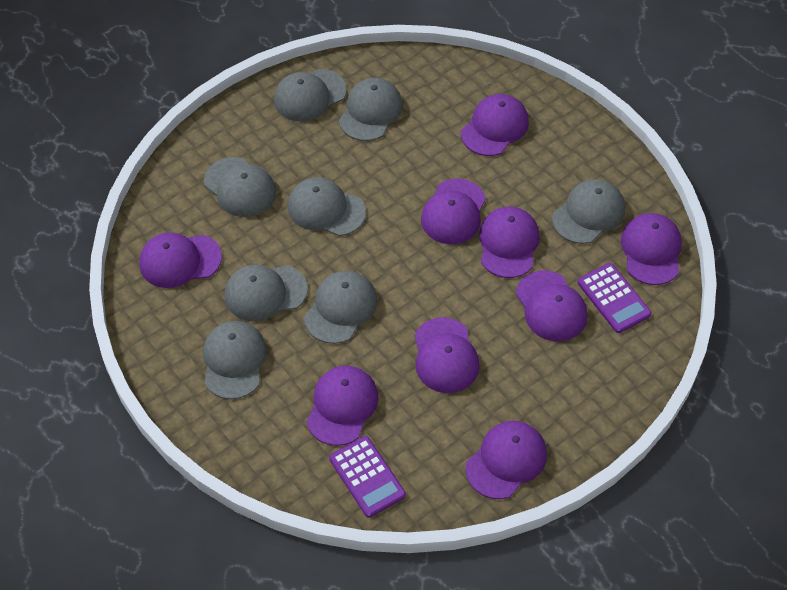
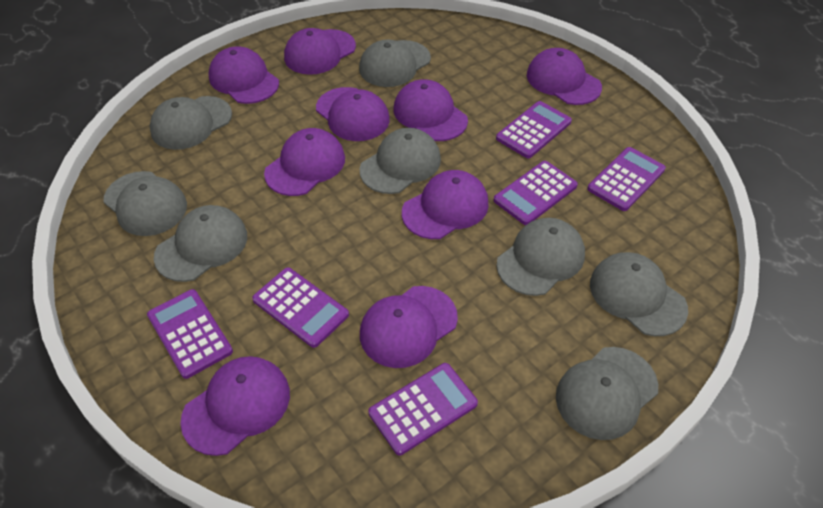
purple calculator: [329,436,406,518] [577,263,652,333] = 2 -> [147,289,233,379] [252,267,349,348] [368,363,478,455] [493,161,578,225] [496,101,572,158] [587,147,666,211] = 6

